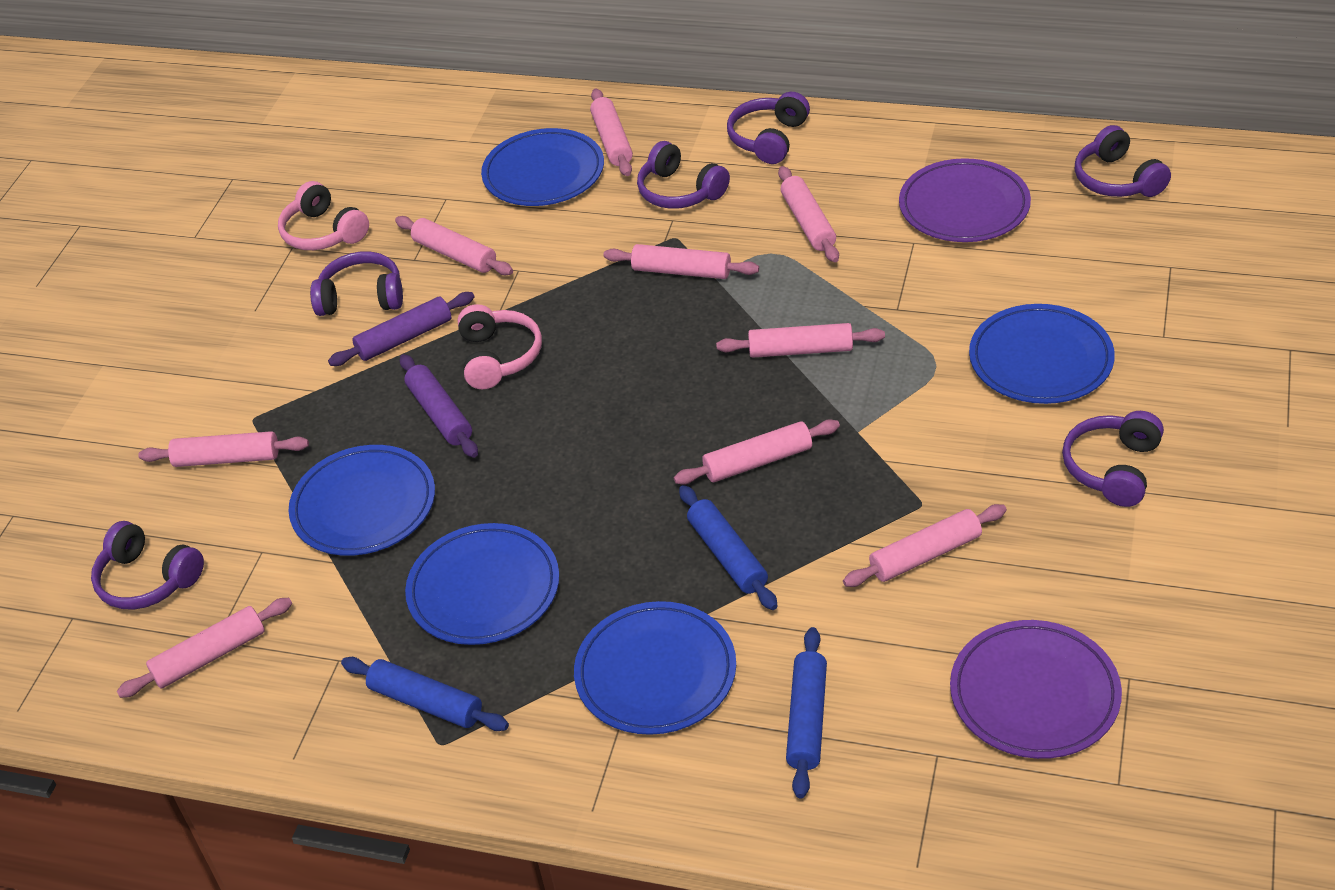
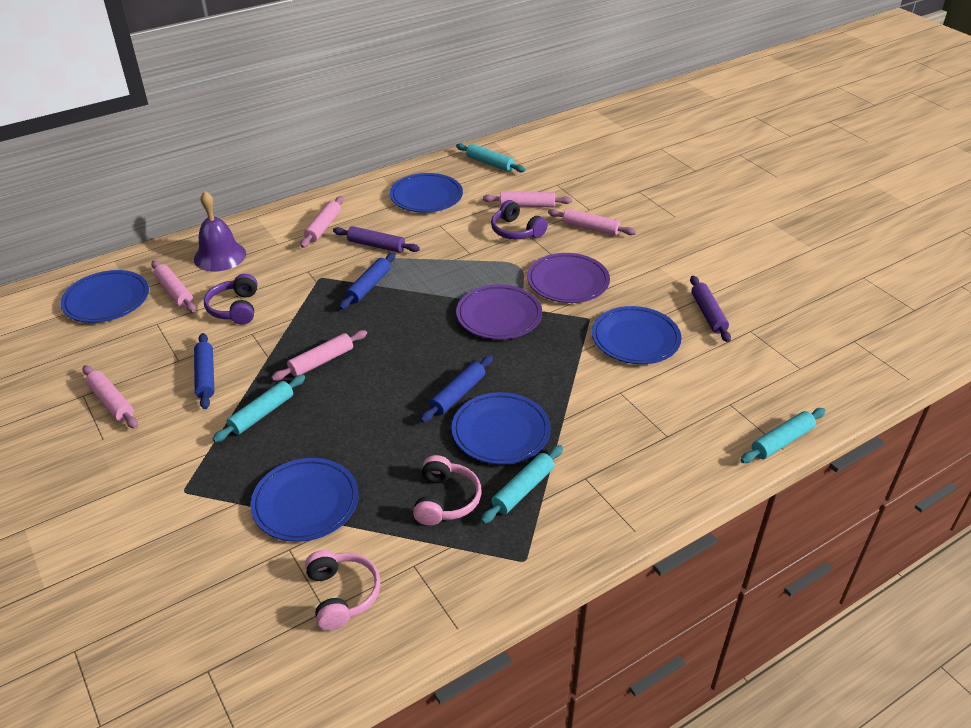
pink rolling pin: [117,598,292,698] [138,431,309,467] [395,216,513,275] [590,89,633,176] [604,244,759,279] [674,419,840,485] [716,323,885,358] [778,166,839,262] [843,504,1007,587] = 9 -> [82,365,138,429] [151,260,196,312] [271,330,367,381] [300,196,343,248] [483,191,572,207] [548,208,636,236] = 6
purple bell: none = 0 -> [194,191,246,272] = 1
purple headphones: [91,521,204,610] [310,252,403,316] [637,141,730,209] [727,92,810,164] [1062,411,1164,507] [1075,125,1171,197] = 6 -> [204,274,258,325] [491,200,548,239] = 2
turquoise rolling pin: none = 0 -> [213,375,305,442] [456,143,526,172] [481,445,563,524] [740,408,826,463] = 4

